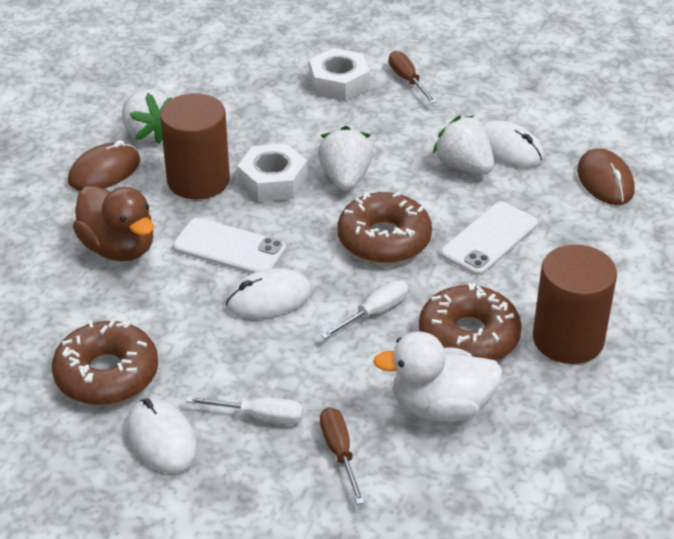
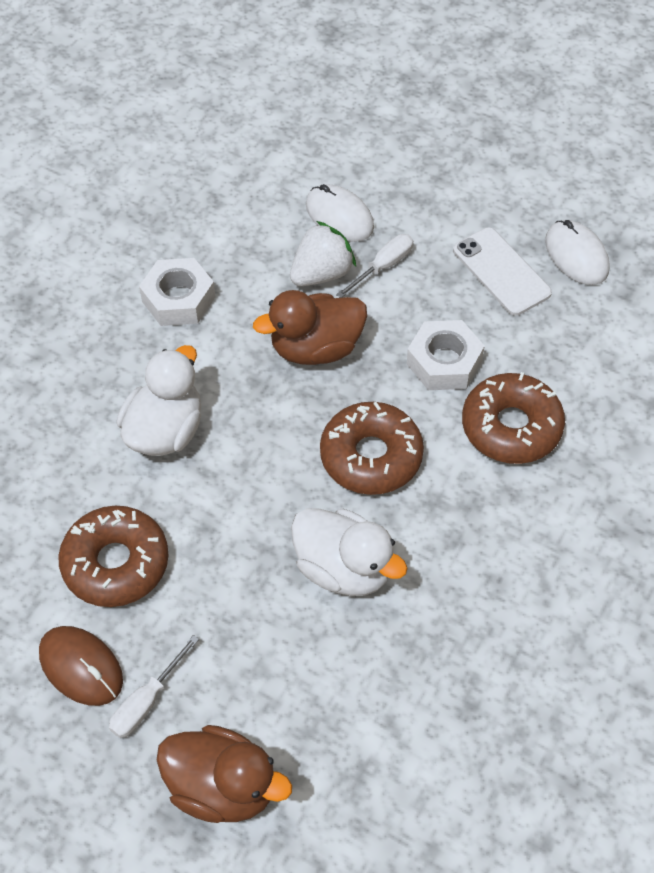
brown cylinder: [160,93,230,199] [533,244,617,364] = 2 -> none = 0
brown duck: [73,185,154,261] = 1 -> [157,725,292,823] [253,290,367,365] = 2
brown mouse: [68,140,140,191] [577,149,635,205] = 2 -> [39,626,123,706] = 1
brown screwdriver: [320,407,365,505] [389,51,436,104] = 2 -> none = 0
white duck: [373,332,503,422] = 1 -> [117,345,201,456] [291,508,408,596] = 2
white mouse: [126,398,198,473] [225,268,312,319] [483,120,544,168] = 3 -> [306,184,374,242] [545,220,610,285] = 2
white phone: [173,218,286,274] [441,202,538,275] = 2 -> [453,227,552,316] = 1
white strawberry: [122,89,172,144] [318,126,373,191] [433,115,494,174] = 3 -> [290,221,356,286] = 1

